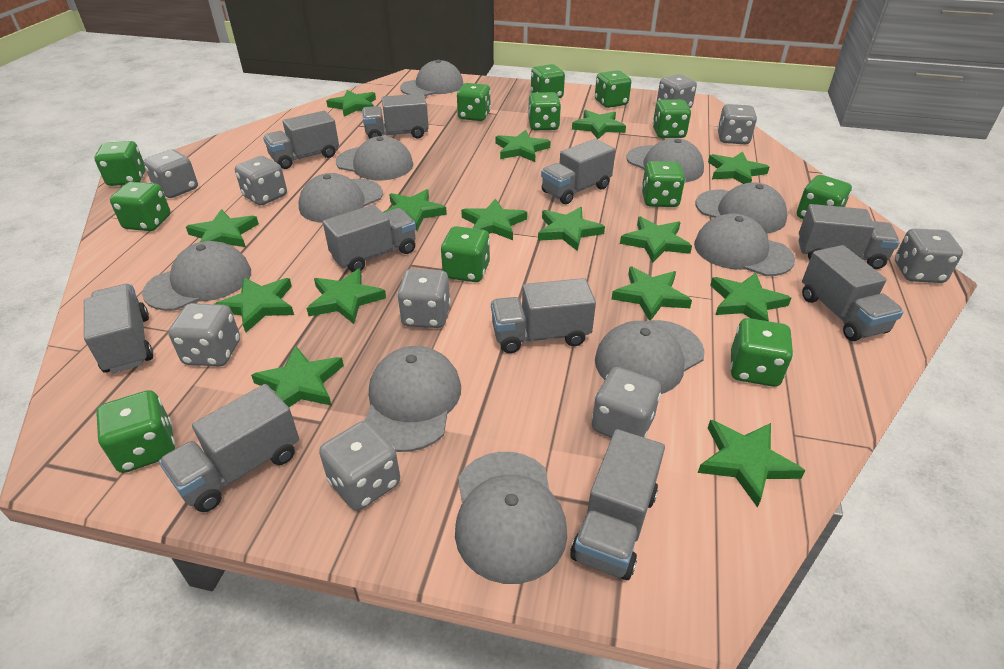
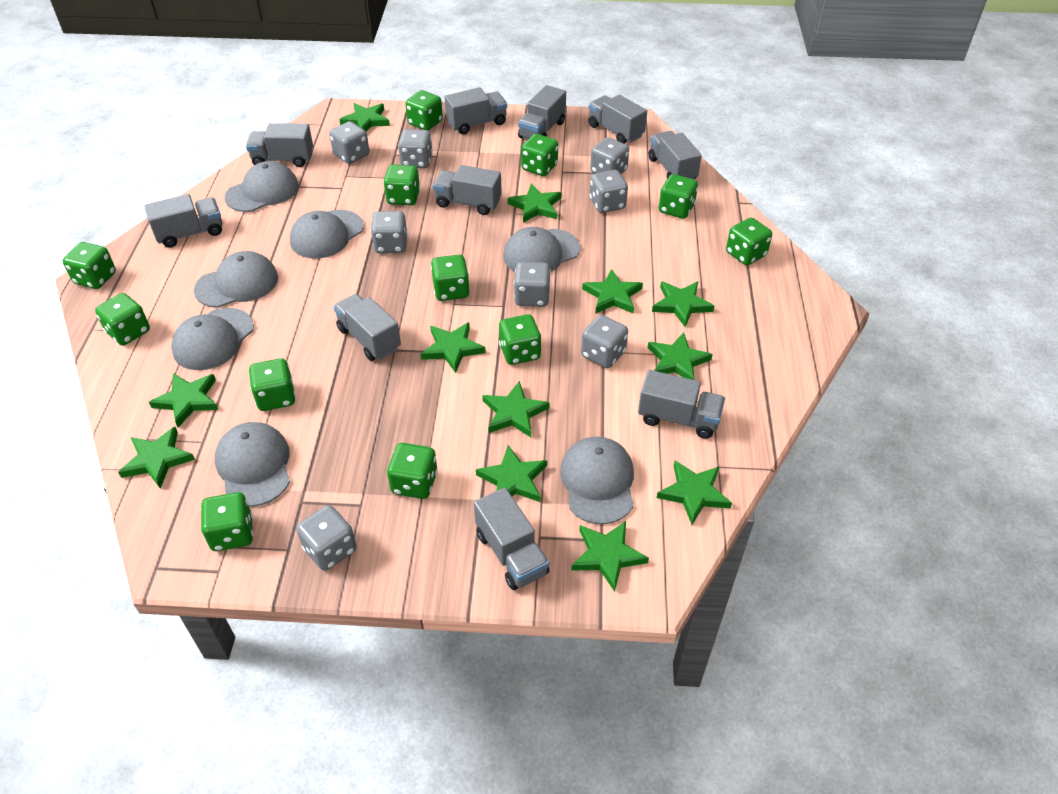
green star: [186,209,259,247] [215,277,294,333] [251,345,344,407] [307,268,386,324] [326,90,376,117] [383,189,447,231] [461,198,527,240] [496,130,551,162] [538,207,605,251] [572,110,626,139] [612,267,692,320] [620,216,692,263] [698,420,806,508] [708,152,769,184] [710,273,791,321] = 15 -> [118,427,195,488] [149,373,218,427] [339,103,390,132] [421,322,486,373] [476,445,547,502] [482,381,550,437] [507,184,561,223] [571,521,649,592] [582,269,643,314] [648,333,713,380] [652,281,714,327] [657,461,732,525] = 12
grey cap: [142,241,251,311] [299,173,383,223] [336,136,413,180] [365,346,461,452] [400,60,463,96] [455,452,567,584] [595,320,705,394] [627,138,704,182] [694,213,795,276] [696,182,788,234] = 10 -> [171,308,254,370] [194,251,278,308] [215,422,290,507] [225,161,299,212] [290,210,364,259] [503,227,580,272] [560,437,634,524] = 7
grey dice: [144,149,198,198] [168,303,240,366] [235,156,287,205] [319,421,400,511] [397,269,451,328] [592,367,661,438] [657,74,697,108] [717,104,757,144] [895,228,963,283] = 9 -> [296,505,357,571] [329,121,369,164] [371,211,408,253] [398,129,433,168] [514,262,551,307] [581,315,628,368] [590,137,629,174] [590,170,628,213] = 8

